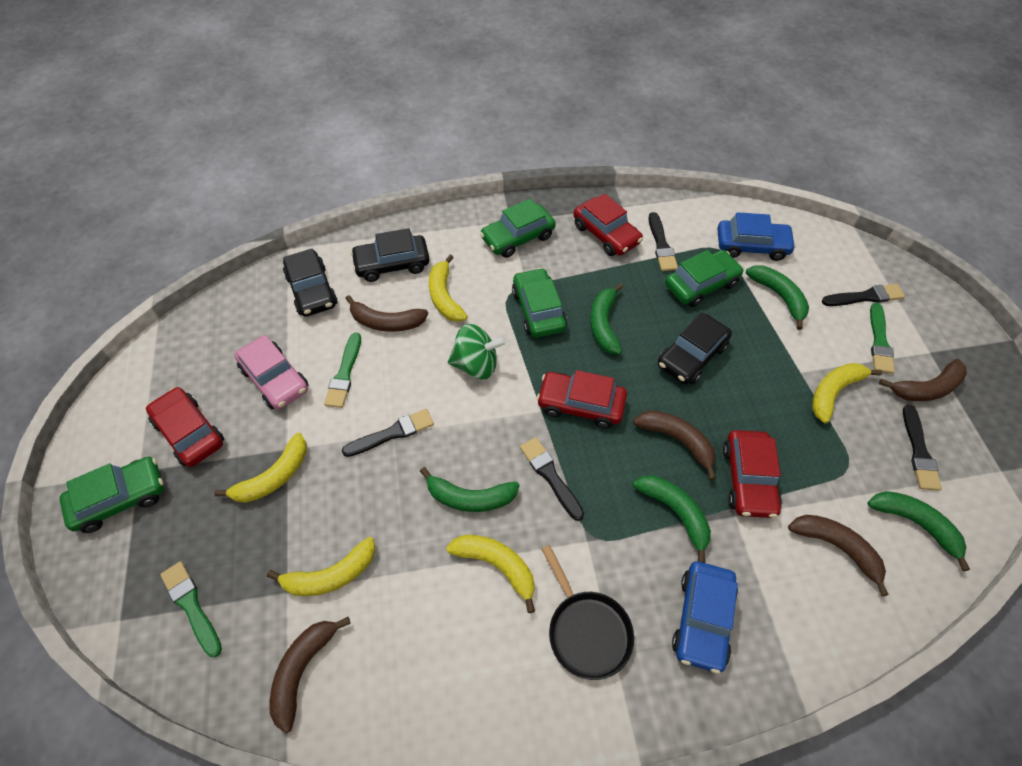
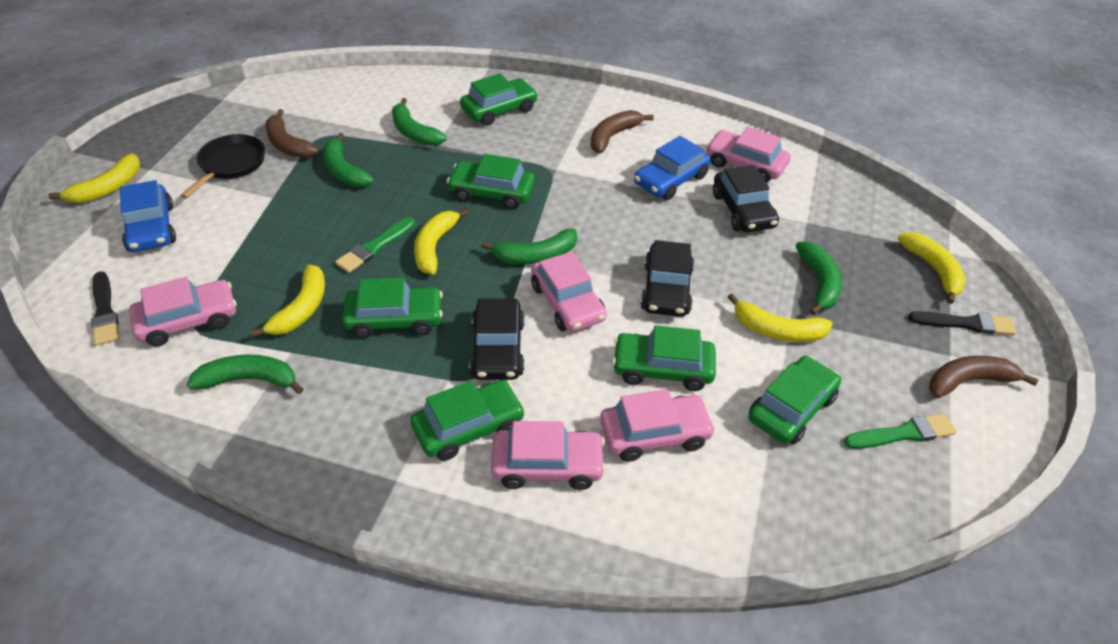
black brush: [342,409,434,457] [520,437,584,521] [649,212,678,271] [821,284,905,306] [903,404,942,491] = 5 -> [91,271,119,346] [908,311,1016,336] = 2
brown banana: [270,617,350,733] [345,295,428,332] [633,410,716,480] [788,515,889,596] [879,359,967,401] = 5 -> [265,109,319,158] [590,110,654,153] [929,356,1039,398] = 3
green brush: [160,561,222,657] [324,333,361,408] [870,303,895,374] = 3 -> [335,218,415,273] [844,413,956,449] = 2
green car: [59,457,164,533] [480,199,556,258] [512,268,567,338] [665,250,744,307] = 4 -> [342,278,443,338] [410,380,525,461] [447,154,535,209] [460,73,538,126] [612,325,716,391] [749,356,841,444] = 6
green spinning top: [448,324,507,379] = 1 -> none = 0
pink car: [235,335,308,410] = 1 -> [129,277,236,347] [491,421,606,490] [531,251,607,332] [600,389,715,462] [706,127,791,183] = 5
red car: [146,387,224,467] [537,370,627,429] [573,194,643,256] [723,430,782,518] = 4 -> none = 0

